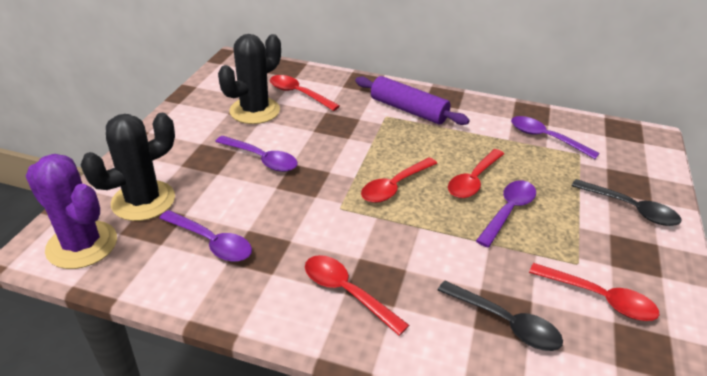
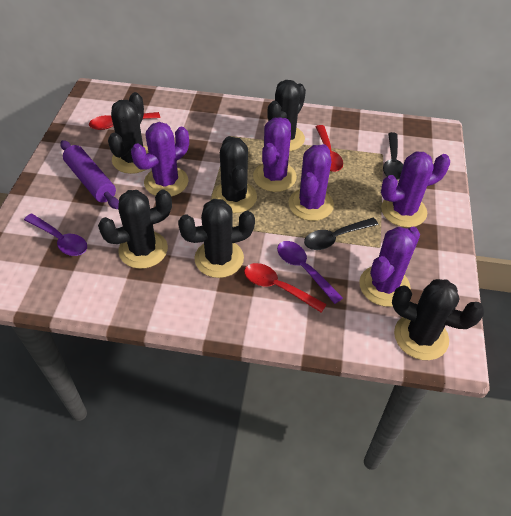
black cactus: [81,113,175,221] [218,34,281,124] = 2 -> [98,189,172,269] [108,92,149,174] [178,199,255,278] [212,136,257,213] [267,80,306,152] [392,279,485,360] = 6
purple cactus: [26,154,117,269] = 1 -> [131,122,189,197] [253,117,297,192] [288,144,334,221] [359,227,420,307] [381,151,450,228] = 5
purple spoon: [159,210,252,262] [215,136,298,172] [476,180,536,248] [511,116,600,159] = 4 -> [24,214,87,256] [277,241,343,304] = 2
red spoon: [270,75,340,111] [305,255,409,336] [361,158,437,203] [448,149,504,198] [529,263,659,321] = 5 -> [89,112,160,130] [244,263,327,313] [316,125,343,172] = 3

